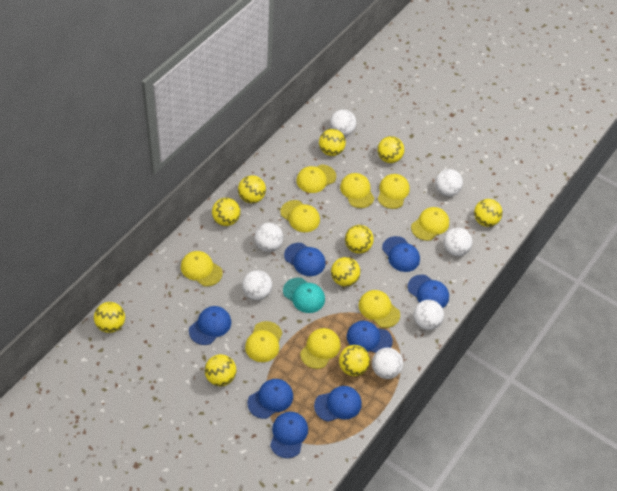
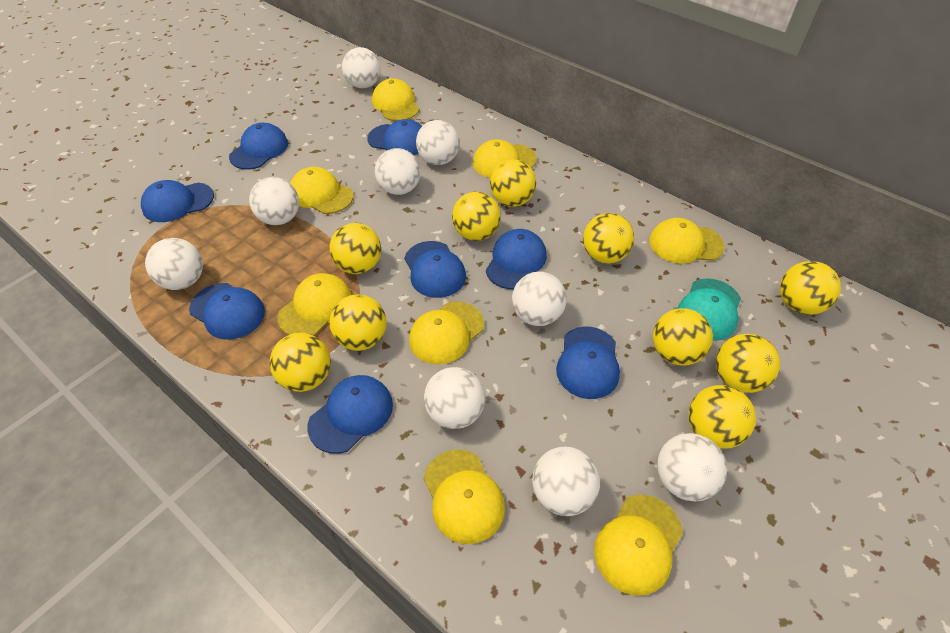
white ball: [242,270,272,300] [254,223,283,252] [330,109,356,136] [372,348,403,379] [414,300,444,330] [435,169,463,197] [443,228,473,256] = 7 -> [145,238,203,290] [249,177,299,225] [342,47,381,89] [375,148,421,195] [416,120,459,165] [424,367,485,429] [512,272,567,326] [532,447,600,516] [657,433,727,501] = 9
yellow cap: [181,251,223,287] [245,321,282,362] [280,200,320,232] [296,164,336,193] [300,328,341,369] [340,173,374,208] [358,290,400,328] [378,174,410,209] [411,207,449,241] = 9 -> [277,273,351,336] [290,167,354,214] [372,78,420,121] [409,302,484,365] [424,450,505,544] [473,139,537,178] [594,495,683,596] [649,218,725,264] = 8

